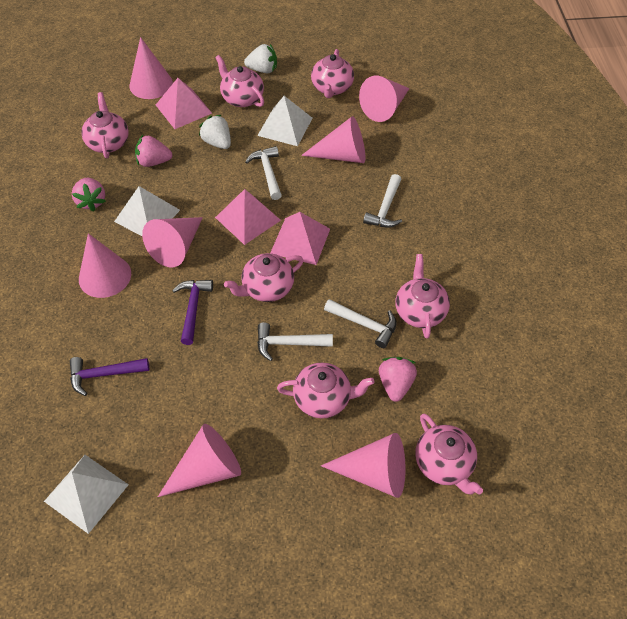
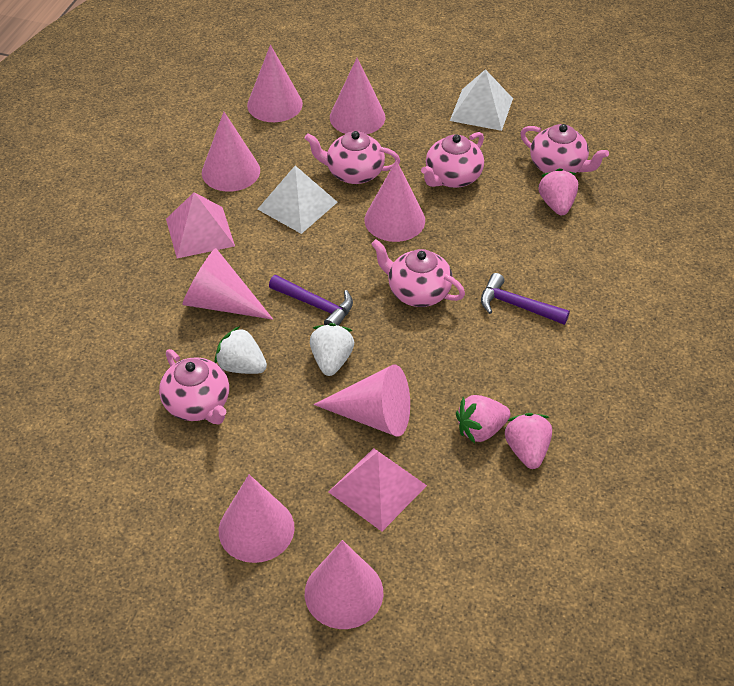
pink cone: [79,233,131,298] [130,37,173,99] [142,217,203,267] [158,424,241,497] [301,116,366,163] [321,433,406,498] [359,76,410,122] = 7 -> [183,248,273,320] [202,112,260,191] [219,474,295,563] [247,45,303,122] [305,540,383,629] [314,364,410,437] [330,58,385,135] [365,160,425,242] = 8
pink pyramid: [156,78,212,129] [215,189,281,245] [270,212,330,265] = 3 -> [166,192,235,258] [329,448,427,532] = 2
pink teapot: [81,92,129,158] [215,55,264,107] [224,253,304,302] [277,362,375,419] [311,49,354,98] [396,254,450,339] [416,413,483,495] = 7 -> [159,349,229,425] [305,131,400,184] [371,239,465,307] [421,132,484,188] [521,124,609,173] = 5
white hammer: [245,146,282,200] [257,322,333,361] [324,299,396,348] [363,174,402,228] = 4 -> none = 0
white pyramid: [44,455,129,534] [114,186,180,236] [257,96,313,146] = 3 -> [258,166,338,234] [450,69,513,131] = 2

